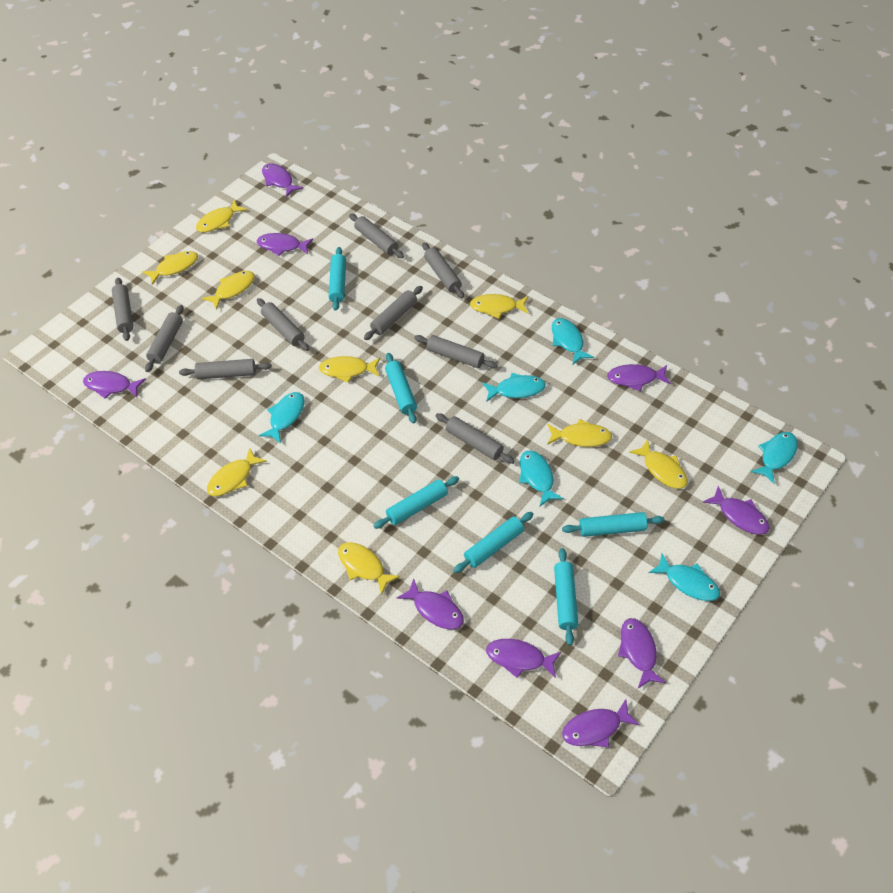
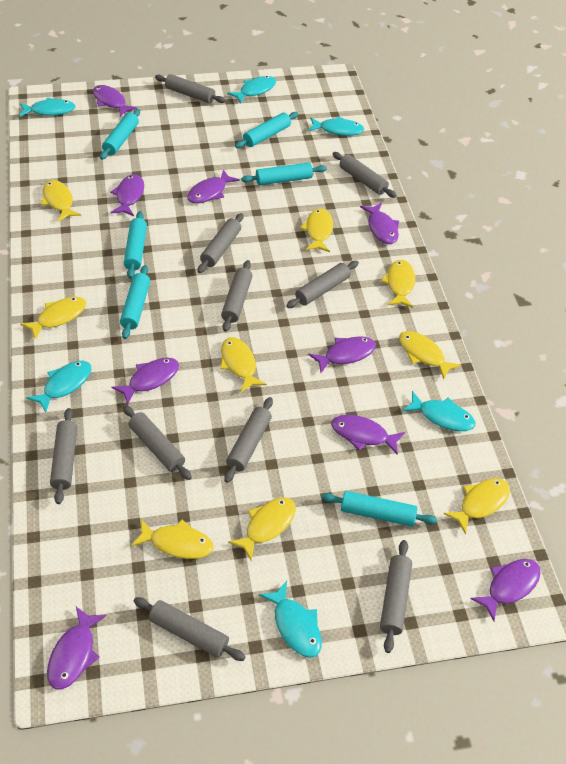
grey rolling pin: [112,277,133,341] [145,305,184,372] [179,359,271,379] [257,298,309,351] [349,214,404,258] [364,286,423,340] [414,335,497,369] [422,243,464,298] [436,413,514,464] = 9 -> [50,408,77,504] [123,405,192,480] [134,597,246,661] [155,74,226,104] [198,213,243,273] [221,260,252,332] [224,397,273,483] [286,261,359,308] [333,152,397,198] [380,540,412,653] = 10

